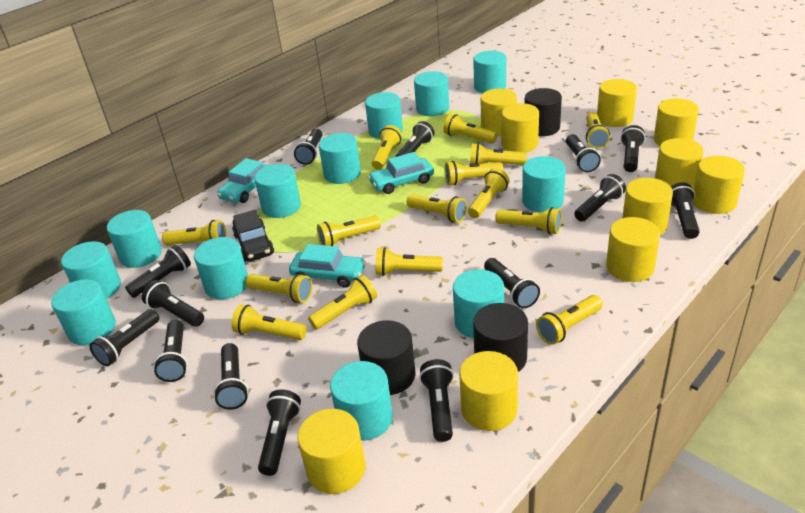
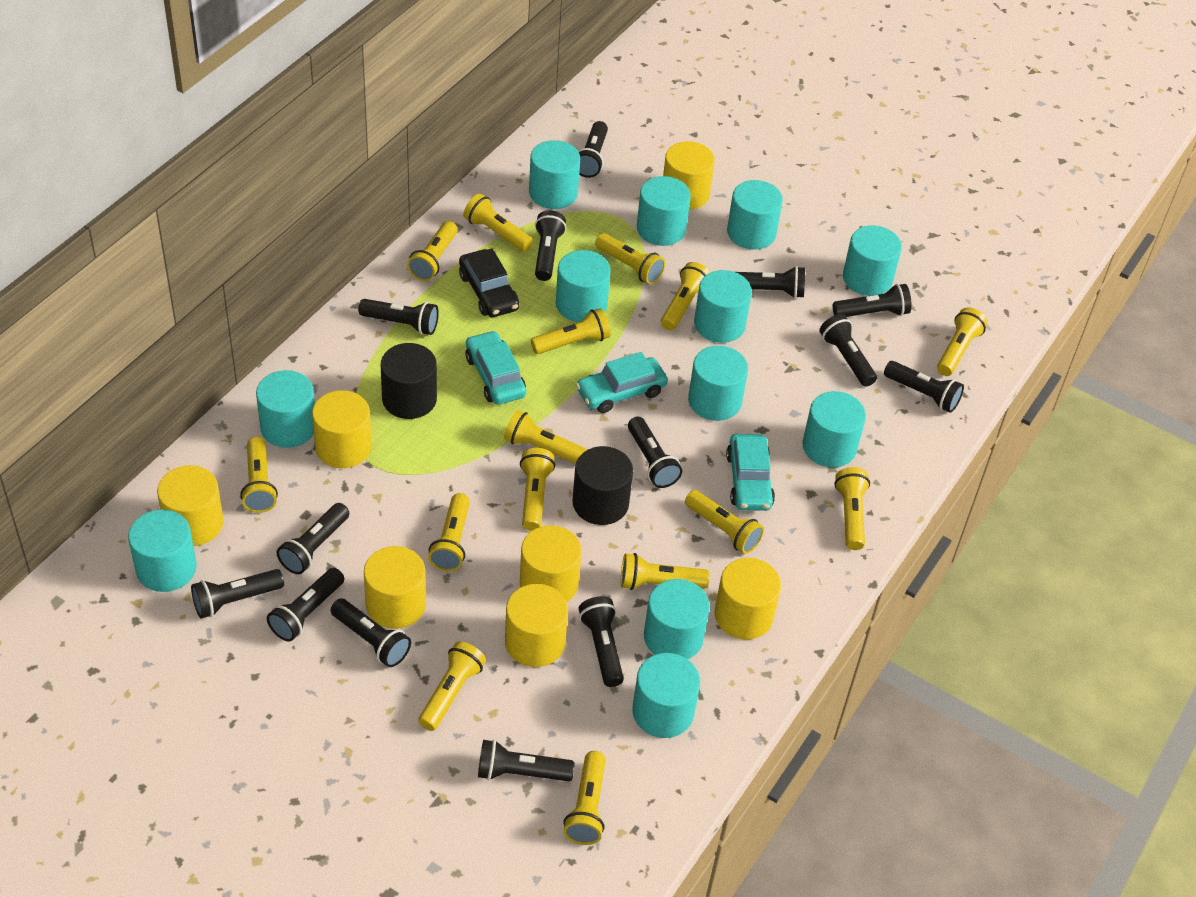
black cylinder: [357,320,415,395] [473,303,528,372] [525,88,562,136] = 3 -> [381,343,437,419] [572,446,633,525] = 2
yellow cylinder: [297,409,366,494] [459,351,518,431] [480,88,517,136] [501,103,539,152] [597,79,637,127] [606,217,660,282] [622,178,673,235] [654,98,699,146] [655,138,704,190] [692,156,745,214] = 10 -> [157,465,223,546] [312,390,372,468] [364,546,426,629] [505,584,568,667] [520,525,582,602] [663,141,715,210] [714,558,781,640] = 7

